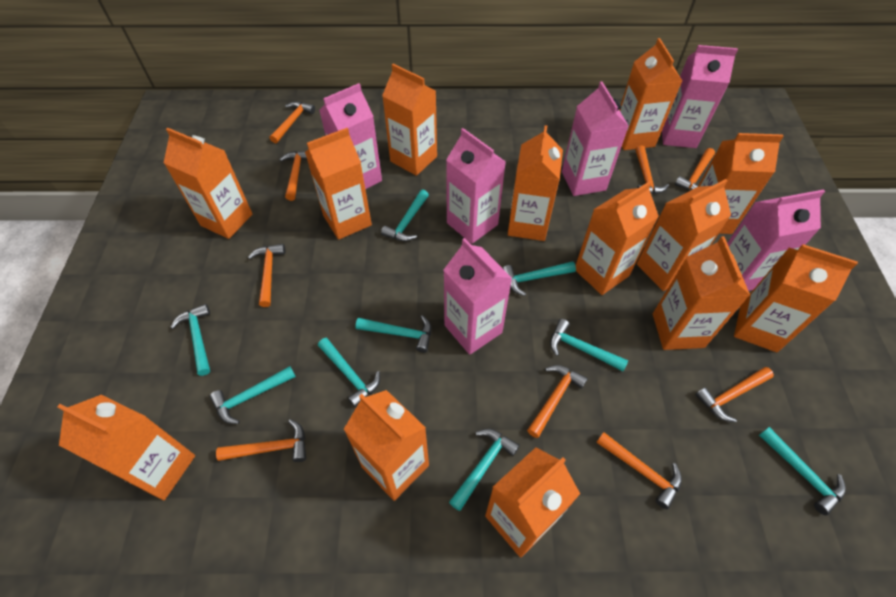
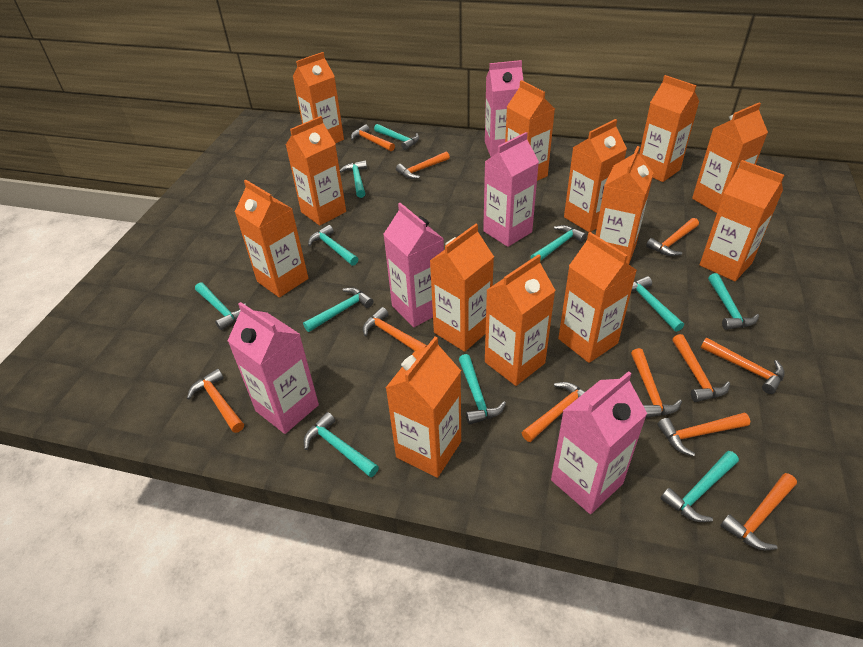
orange hammer: [216,419,306,462] [248,244,285,307] [270,102,315,143] [279,151,307,201] [527,365,588,438] [596,432,682,509] [635,146,669,195] [675,148,715,191] [695,367,774,422] = 9 -> [187,369,244,433] [351,124,395,151] [363,307,428,351] [396,151,450,179] [521,382,585,442] [631,348,682,418] [646,218,699,256] [658,413,750,456] [672,334,730,402] [701,338,785,394] [720,473,797,550] = 11
pink carton: [319,83,382,189] [444,238,512,355] [446,128,506,244] [562,81,629,196] [662,45,738,148] [727,189,825,291] = 6 -> [228,302,319,434] [383,203,444,327] [483,132,539,247] [485,60,523,157] [551,371,647,514] = 5
turquoise hammer: [170,304,210,376] [210,366,296,424] [318,338,380,408] [355,315,431,353] [381,190,429,241] [449,429,520,511] [503,261,576,296] [550,319,628,371] [759,427,846,515] = 9 -> [195,282,246,330] [303,287,374,332] [303,412,379,477] [308,225,358,266] [340,160,367,198] [374,124,419,150] [459,354,506,425] [530,225,587,261] [631,276,684,332] [661,451,739,522] [708,273,759,330] = 11

